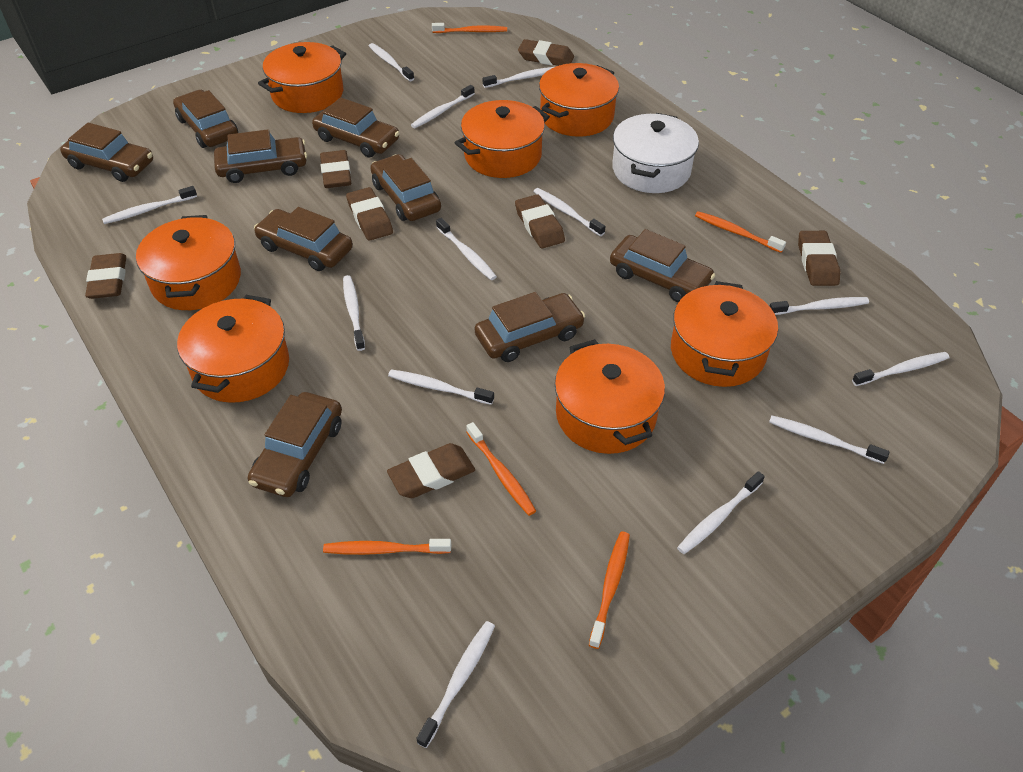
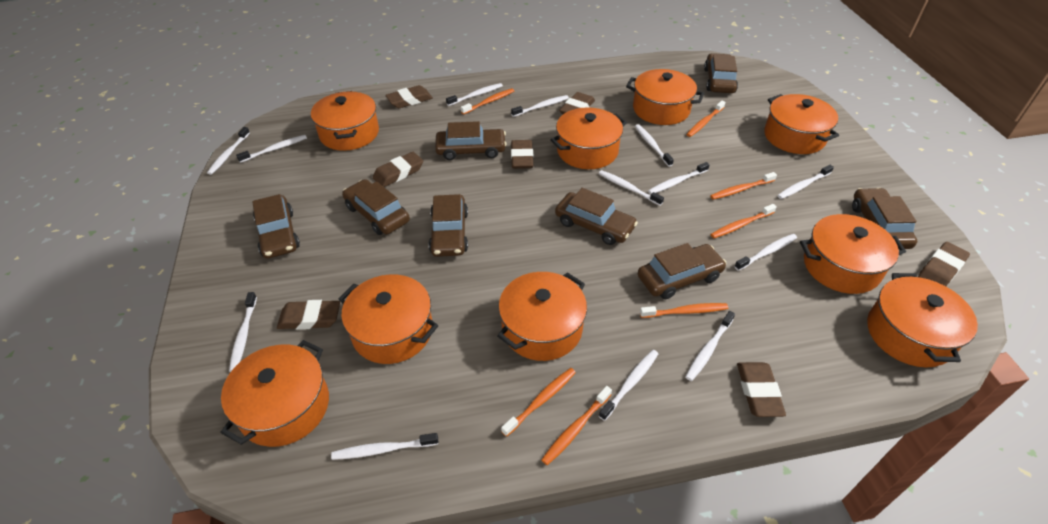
brown car: [60,123,153,182] [173,90,238,148] [214,129,307,183] [248,392,342,497] [254,207,353,271] [312,97,399,158] [370,154,441,221] [475,292,585,362] [610,229,715,302] = 9 -> [252,194,300,259] [342,179,410,235] [429,194,468,257] [435,121,507,160] [555,188,638,245] [638,243,727,299] [704,53,738,93] [852,188,917,249] = 8
orange pot: [136,215,241,310] [177,295,289,403] [258,42,346,113] [455,100,550,178] [539,63,619,137] [555,339,665,454] [671,281,778,387] = 7 -> [221,340,329,447] [311,91,379,151] [339,274,438,364] [497,272,587,361] [550,107,627,169] [626,69,704,125] [764,94,839,154] [800,214,906,294] [867,273,978,368] = 9
orange toothbrush: [323,539,451,555] [432,23,507,33] [466,422,536,516] [589,532,630,649] [695,211,786,253] = 5 -> [461,88,514,115] [501,368,576,437] [541,386,612,465] [640,303,728,318] [686,101,725,137] [710,172,777,200] [711,204,777,238] = 7
white pot: [612,113,699,193] = 1 -> none = 0

